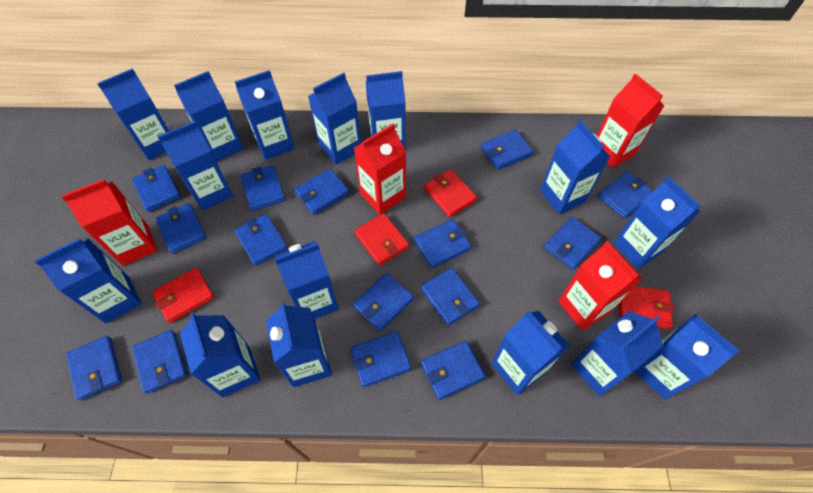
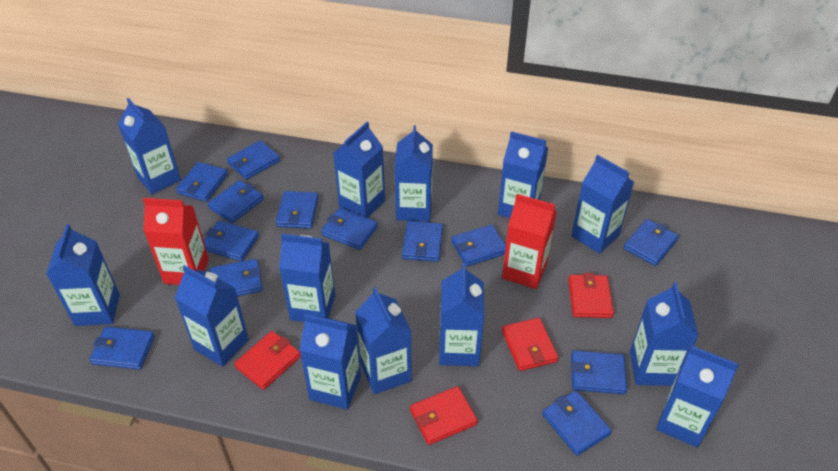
blue carton: [34,238,142,323] [97,68,170,160] [157,121,233,211] [174,71,243,162] [180,312,261,398] [235,70,295,160] [266,302,332,387] [274,241,339,319] [308,73,361,165] [366,71,406,150] [491,310,570,395] [540,120,610,214] [571,311,663,396] [614,176,700,269] [634,314,740,399] = 15 -> [46,224,120,326] [118,98,181,194] [175,265,249,367] [279,234,335,322] [299,314,361,410] [333,122,385,218] [355,287,412,394] [394,125,433,222] [439,263,484,366] [498,131,548,218] [571,155,634,254] [630,282,699,386] [656,346,739,447] = 13
blue wallet: [66,336,122,401] [132,165,181,212] [132,330,187,394] [155,203,206,254] [234,214,288,266] [241,165,286,211] [294,168,349,215] [350,331,411,387] [353,273,414,331] [414,219,471,268] [421,268,480,326] [421,341,485,400] [481,129,533,170] [544,217,601,270] [598,171,653,219] = 15 -> [90,326,155,370] [176,162,228,202] [204,221,259,261] [208,180,264,223] [210,259,263,296] [227,140,280,180] [276,191,318,229] [321,208,378,250] [402,221,443,262] [451,224,506,266] [542,390,612,456] [571,350,627,394] [624,219,679,266] = 13
red carton: [61,179,157,266] [354,123,406,215] [558,241,642,331] [597,74,664,168] = 4 -> [143,198,209,285] [502,194,557,289] = 2

